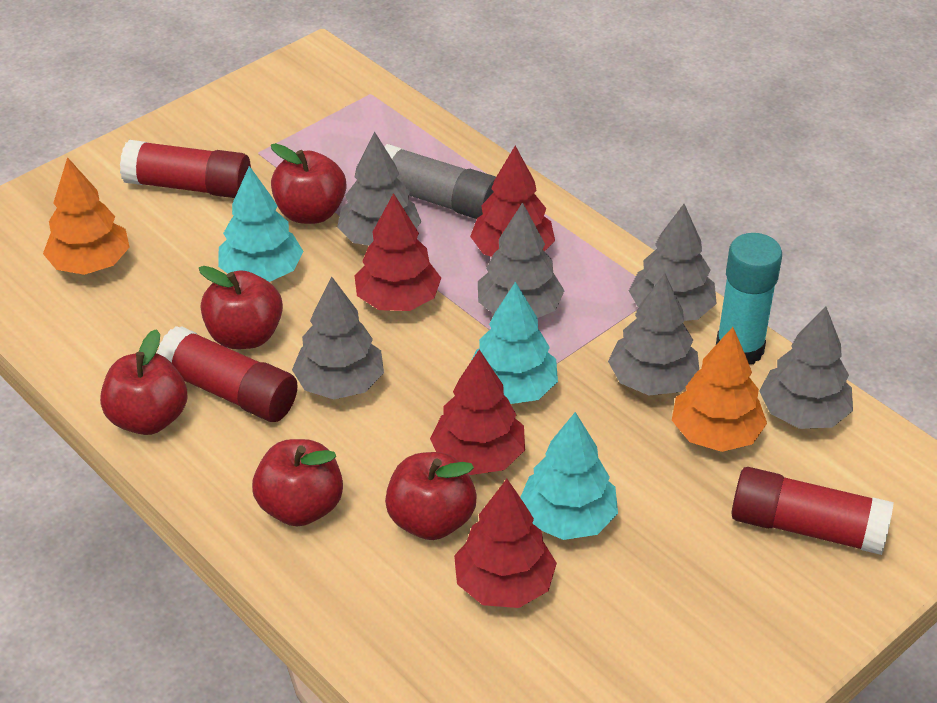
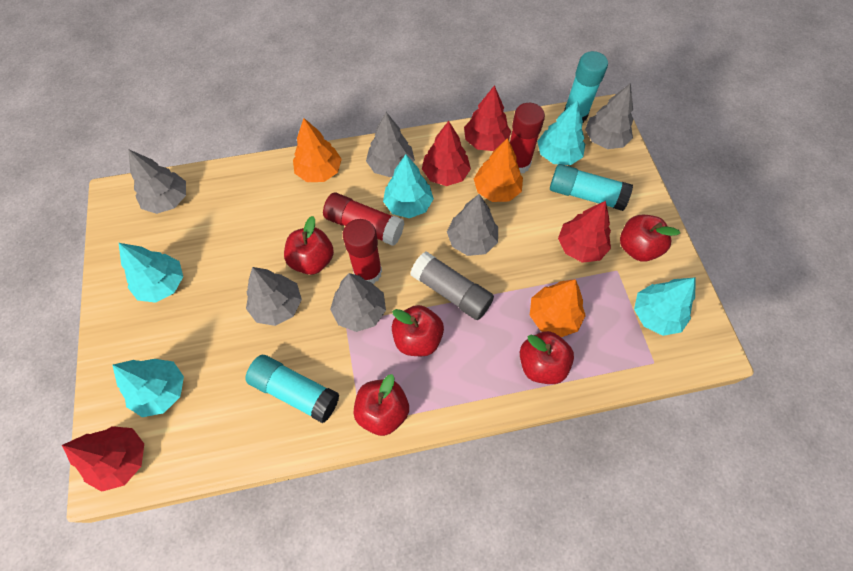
orange tree: [43,157,130,275] [672,327,767,452] = 2 -> [293,118,342,182] [474,138,523,202] [530,279,586,337] = 3
turquoise glue stick: [716,233,782,364] = 1 -> [245,355,339,423] [550,164,633,211] [564,51,608,123] = 3
turquoise tree: [218,166,304,282] [471,282,558,404] [520,412,618,540] = 3 -> [112,359,184,417] [119,243,183,303] [383,154,434,218] [537,100,585,165] [634,277,696,336] = 5

